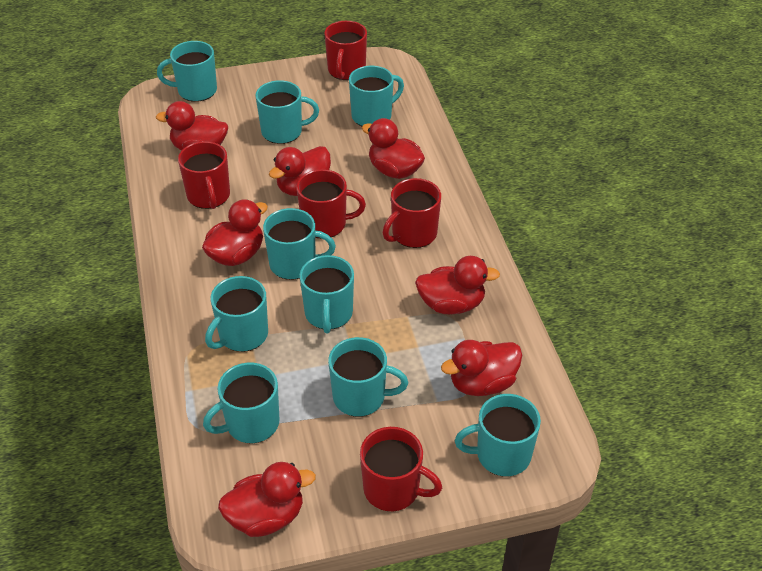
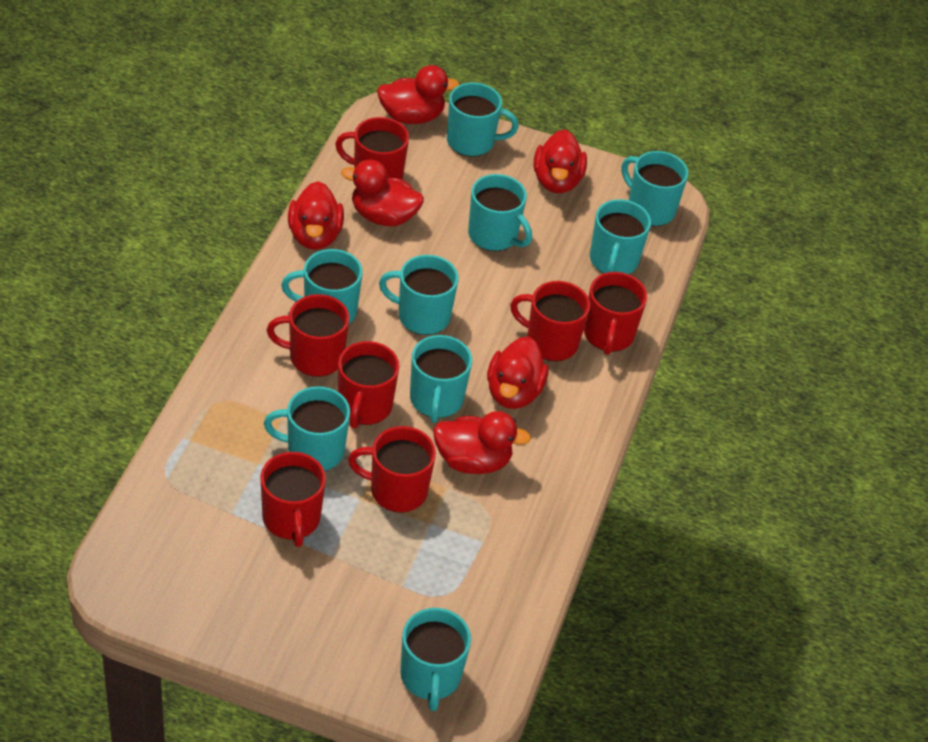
red duck: [156,101,228,151] [202,199,268,266] [218,462,316,537] [269,146,331,196] [362,118,425,179] [415,256,500,314] [441,340,522,396] = 7 -> [288,181,344,250] [341,159,424,226] [377,65,460,124] [433,411,531,474] [487,337,549,409] [534,130,587,193] = 6
red mug: [178,141,230,209] [296,169,366,239] [324,21,367,80] [360,427,442,511] [383,178,441,248] = 5 -> [261,452,326,547] [267,294,349,377] [335,117,409,180] [338,341,399,429] [348,426,436,513] [510,281,590,361] [584,272,647,355] = 7

